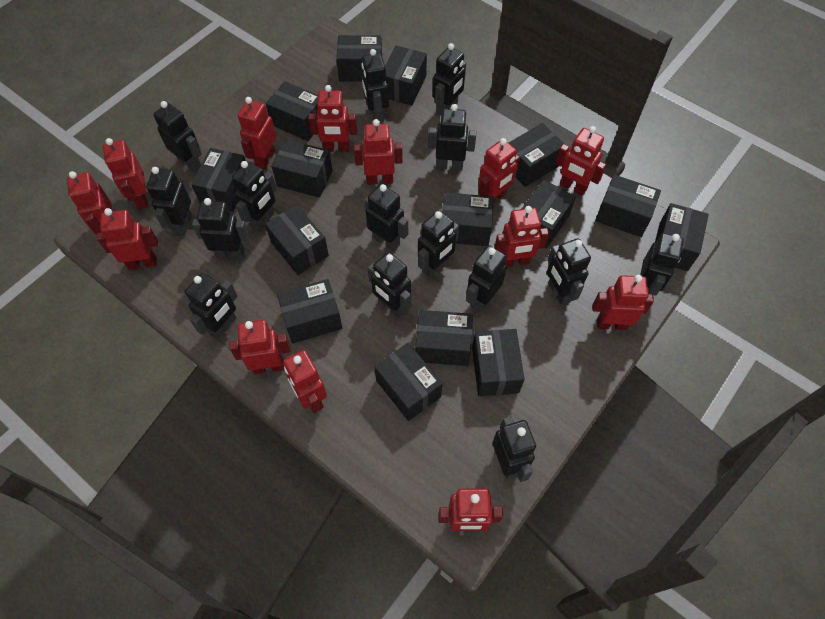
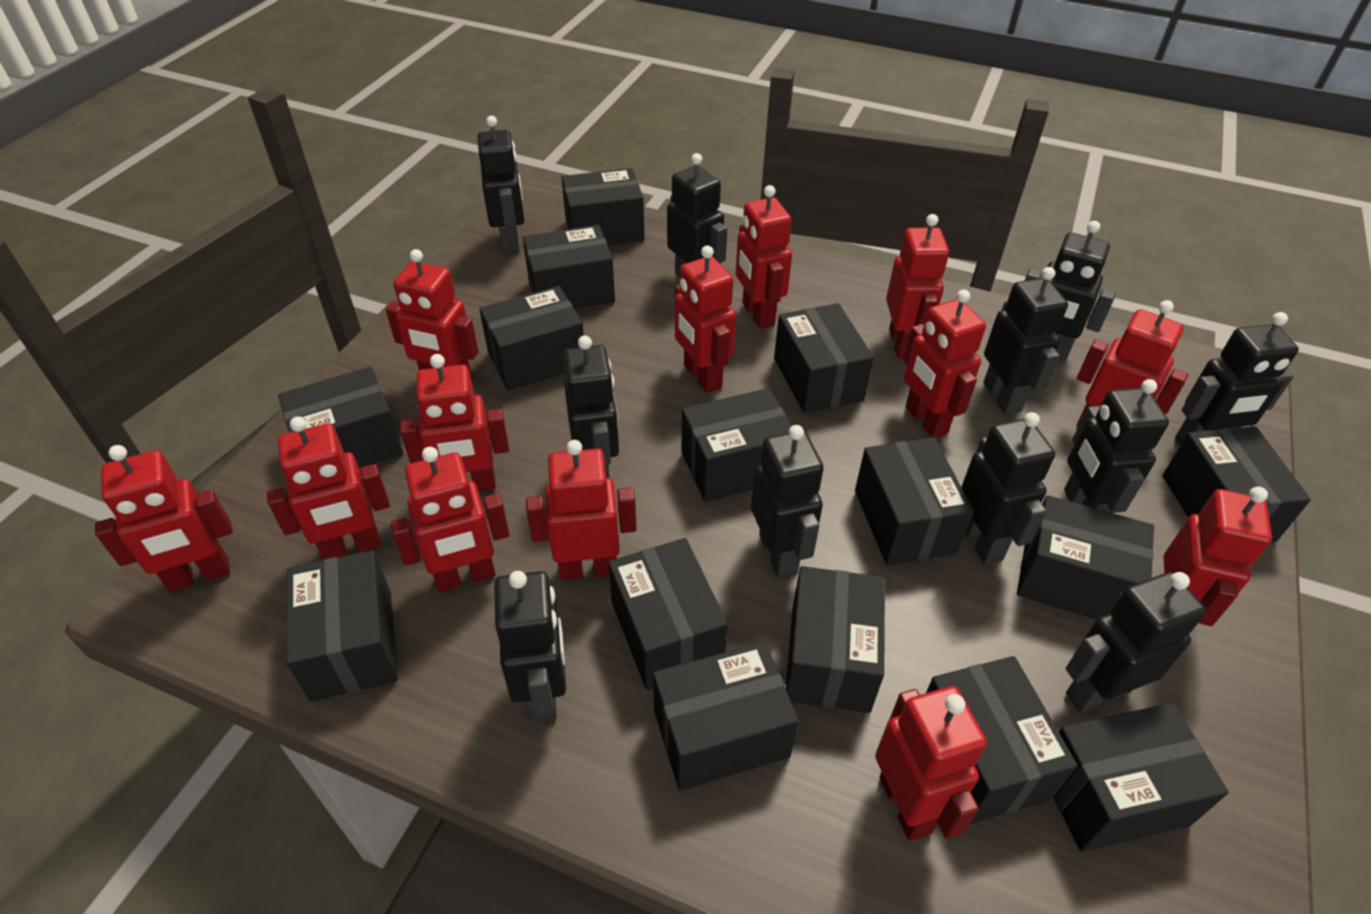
black robot: [146,167,192,236] [153,101,202,172] [185,273,238,339] [192,198,249,259] [232,161,277,231] [361,49,389,123] [364,184,408,251] [368,252,411,318] [418,210,459,278] [428,104,477,171] [433,43,466,116] [466,245,507,312] [492,416,536,482] [547,238,591,306] [640,233,684,296] = 15 -> [477,116,524,254] [494,571,566,723] [563,335,619,478] [667,153,727,277] [751,425,824,578] [961,412,1055,565] [983,267,1068,415] [1025,221,1116,361] [1064,379,1169,513] [1066,572,1206,713] [1175,312,1299,445] = 11

